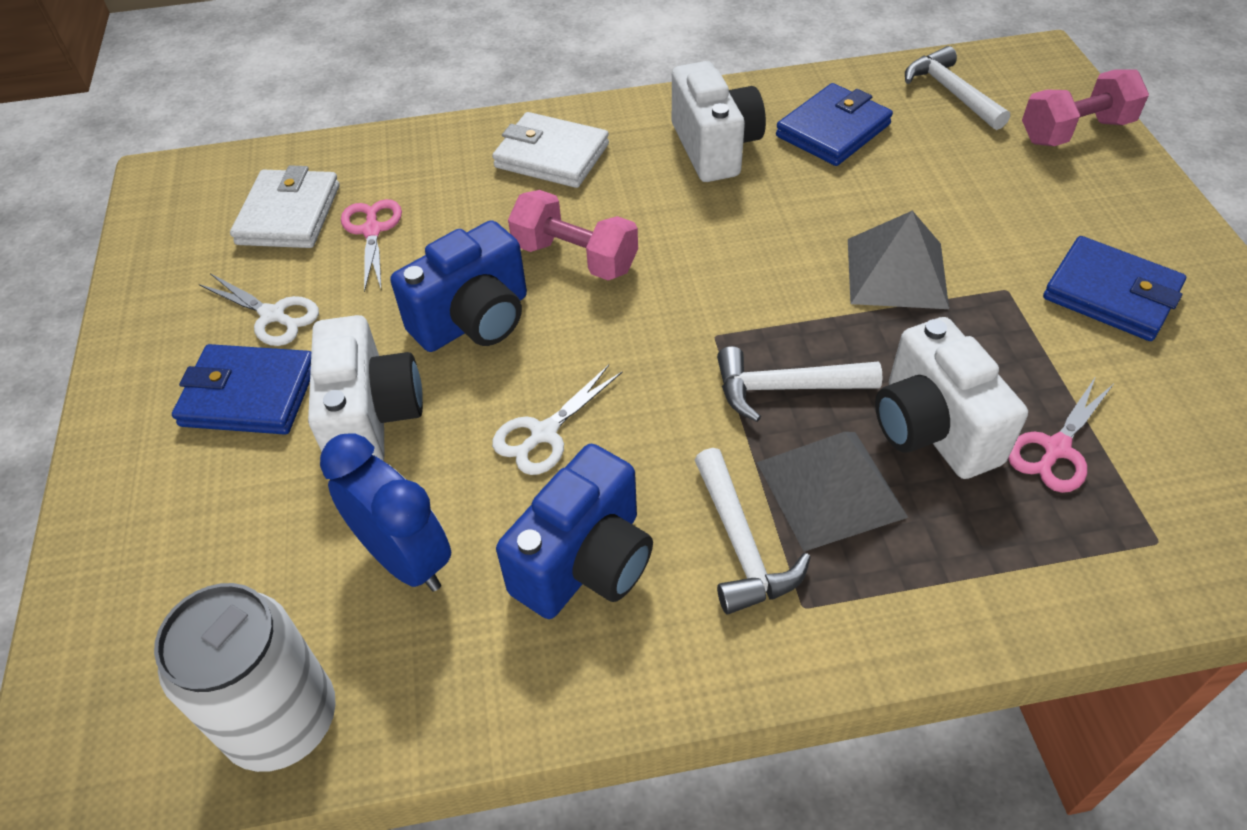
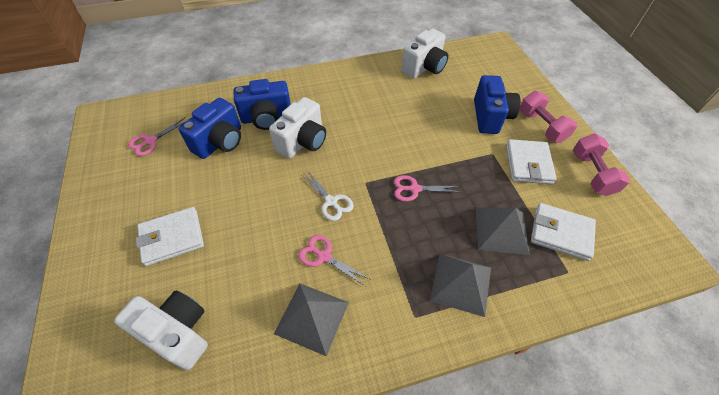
blue camera: [390,220,527,352] [496,444,653,619] = 2 -> [178,98,241,159] [233,79,291,130] [474,75,521,134] = 3
blue clock: [320,433,451,591] = 1 -> none = 0
blue wallet: [172,344,311,435] [776,83,893,166] [1043,236,1186,341] = 3 -> none = 0
grey pyramid: [757,432,908,552] [848,211,949,309] = 2 -> [274,283,349,356] [430,254,491,317] [476,208,530,255] = 3
pink scissors: [341,199,402,292] [1008,376,1113,493] = 2 -> [128,117,186,156] [298,235,370,286] [394,175,461,202] = 3
white can: [154,583,336,772] = 1 -> none = 0
white hammer: [695,448,811,615] [717,346,882,422] [905,46,1010,130] = 3 -> none = 0
white scissors: [199,273,319,346] [492,365,622,475] = 2 -> [301,170,354,221] = 1
white wallet: [230,165,339,248] [492,112,609,188] = 2 -> [136,207,204,266] [506,139,557,184] [531,203,596,261] = 3

